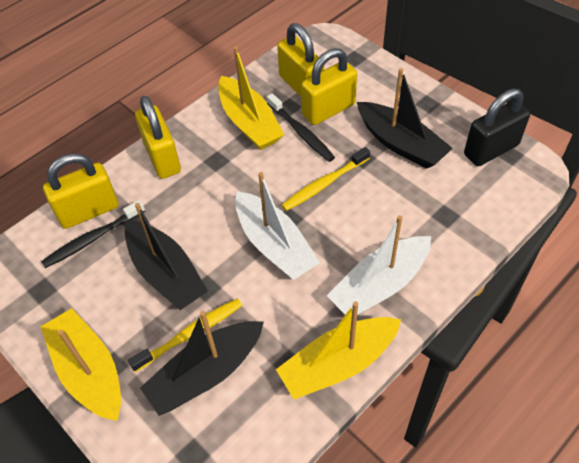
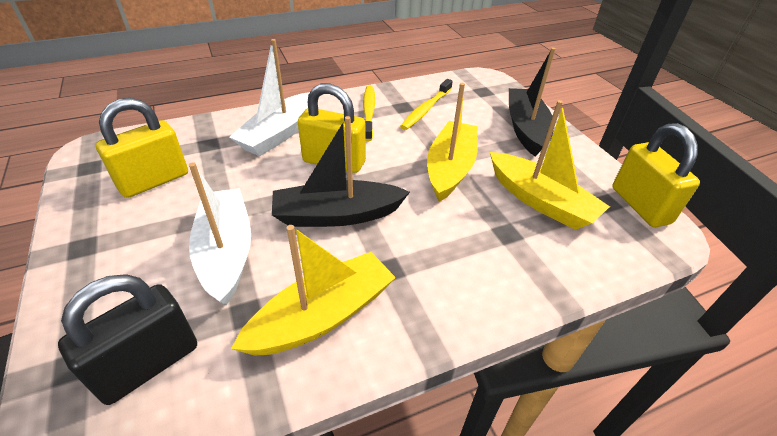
black boat: [125,203,208,310] [140,311,264,416] [357,68,453,169] = 3 -> [272,116,410,227] [509,47,556,157] = 2
black toothbrush: [41,200,145,268] [267,93,335,162] = 2 -> none = 0
yellow padlock: [43,153,118,229] [135,96,181,179] [277,23,324,96] [301,48,357,125] = 4 -> [96,98,188,198] [298,83,366,173] [612,123,700,227] = 3

